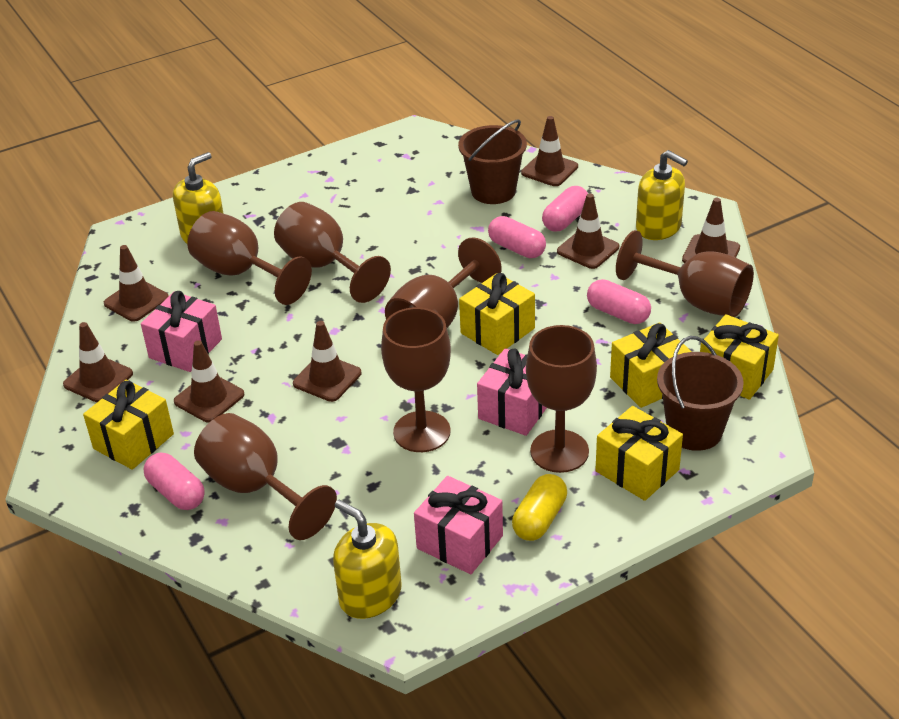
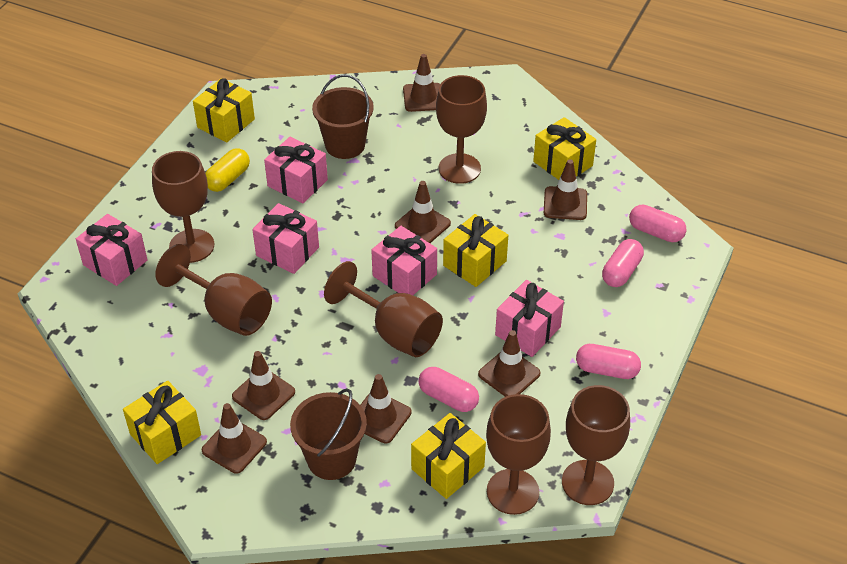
brown goblet: [188,211,312,305] [194,413,337,540] [274,202,391,303] [381,307,451,452] [385,237,502,328] [526,325,597,473] [616,230,754,317] = 7 -> [152,151,214,263] [155,244,272,336] [324,261,443,357] [436,75,487,184] [486,394,551,515] [562,385,630,505] = 6
pink gift: [141,291,222,372] [414,476,503,574] [477,348,547,436] = 3 -> [76,214,147,286] [252,203,319,274] [264,137,328,204] [371,226,437,295] [495,280,564,357] = 5
yellow soap dispenser: [173,152,224,244] [333,500,402,619] [636,150,688,240] = 3 -> none = 0

